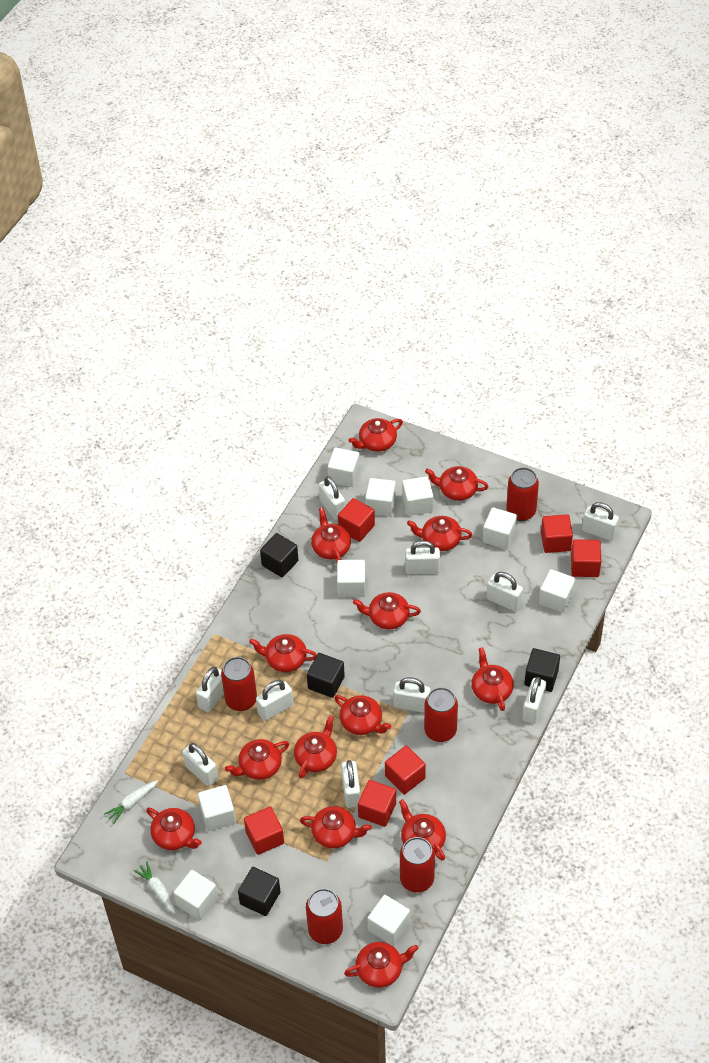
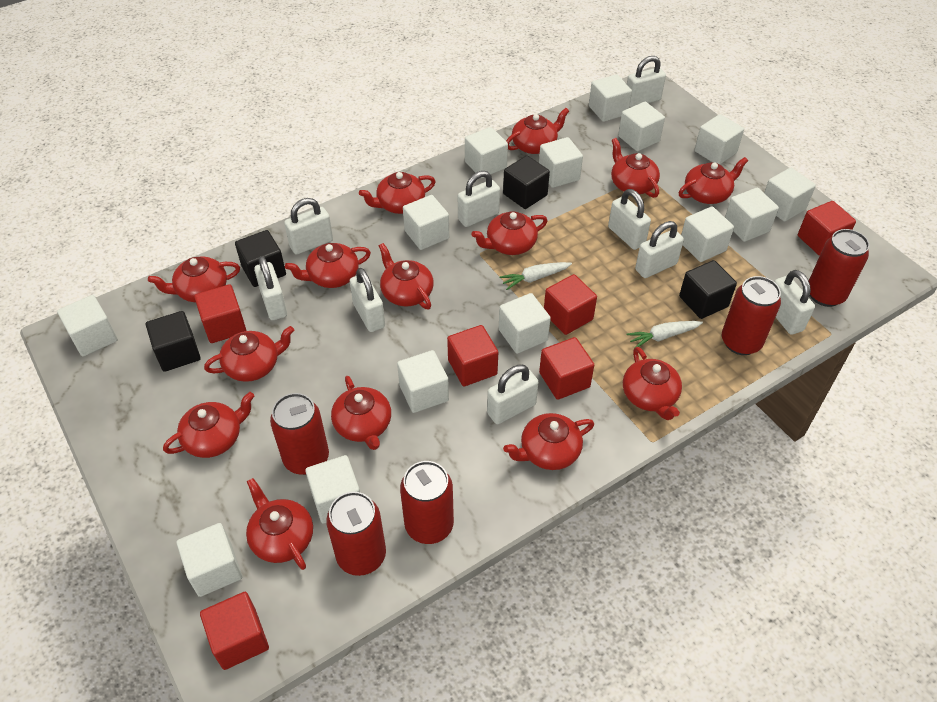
white cube: [173,870,218,920] [198,785,236,831] [328,448,360,487] [337,560,366,597] [365,478,396,517] [367,895,410,946] [402,476,433,516] [483,507,517,549] [539,569,576,613] = 9 -> [57,295,118,357] [176,523,242,597] [305,455,360,524] [397,350,449,413] [403,195,449,250] [465,127,508,178] [499,293,551,354] [539,137,583,188] [589,74,632,122] [618,102,665,151] [681,206,734,262] [695,114,744,164] [725,188,779,242] [764,168,816,222] = 14
white padlock: [182,743,218,787] [196,667,224,712] [256,680,293,721] [319,476,345,520] [341,760,360,808] [393,677,431,713] [405,540,440,574] [487,572,523,611] [523,677,546,724] [582,502,619,541] = 10 -> [254,256,287,320] [284,198,333,255] [350,268,385,332] [458,171,500,227] [487,365,539,424] [608,189,651,250] [627,56,666,107] [635,221,684,278] [774,270,815,335] = 9

